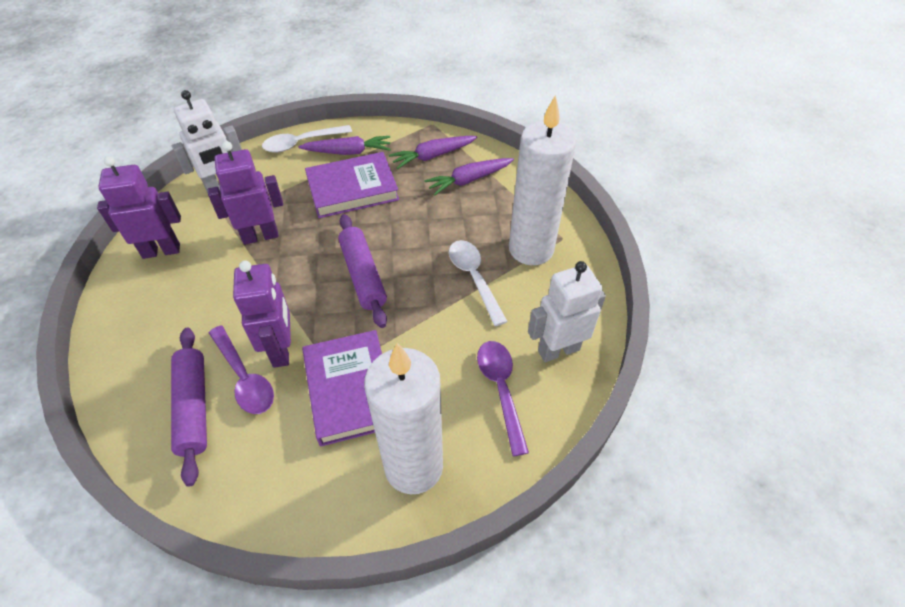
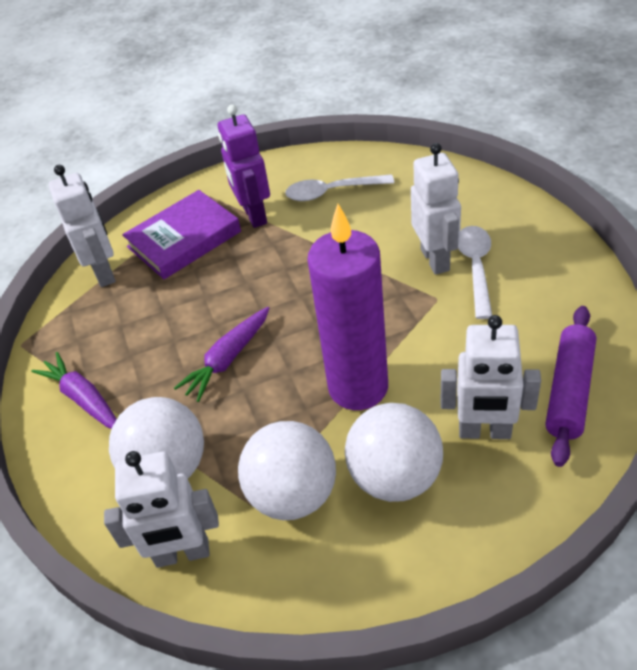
purple book: [302,330,382,446] [305,152,399,218] = 2 -> [122,190,241,279] = 1
purple candle: none = 0 -> [308,203,388,410] = 1
purple carrot: [298,136,391,155] [389,136,477,169] [424,158,514,196] = 3 -> [31,352,117,429] [174,307,269,402] = 2
purple robot: [97,156,181,259] [208,141,283,245] [233,261,291,368] = 3 -> [218,104,270,228] = 1
purple rolling pin: [171,328,207,487] [338,214,387,328] = 2 -> [545,306,596,467] = 1
purple spoon: [209,325,274,414] [477,341,529,456] = 2 -> none = 0
white ball: none = 0 -> [109,397,204,478] [238,421,336,520] [345,403,443,502] = 3
white candle: [364,343,443,494] [509,95,576,265] = 2 -> none = 0
white robot: [172,90,242,193] [528,261,606,362] = 2 -> [49,165,116,287] [104,451,219,568] [411,143,461,275] [441,315,541,439] = 4

